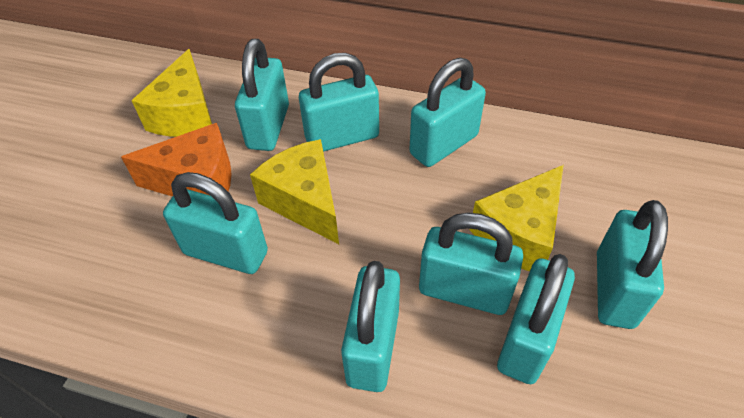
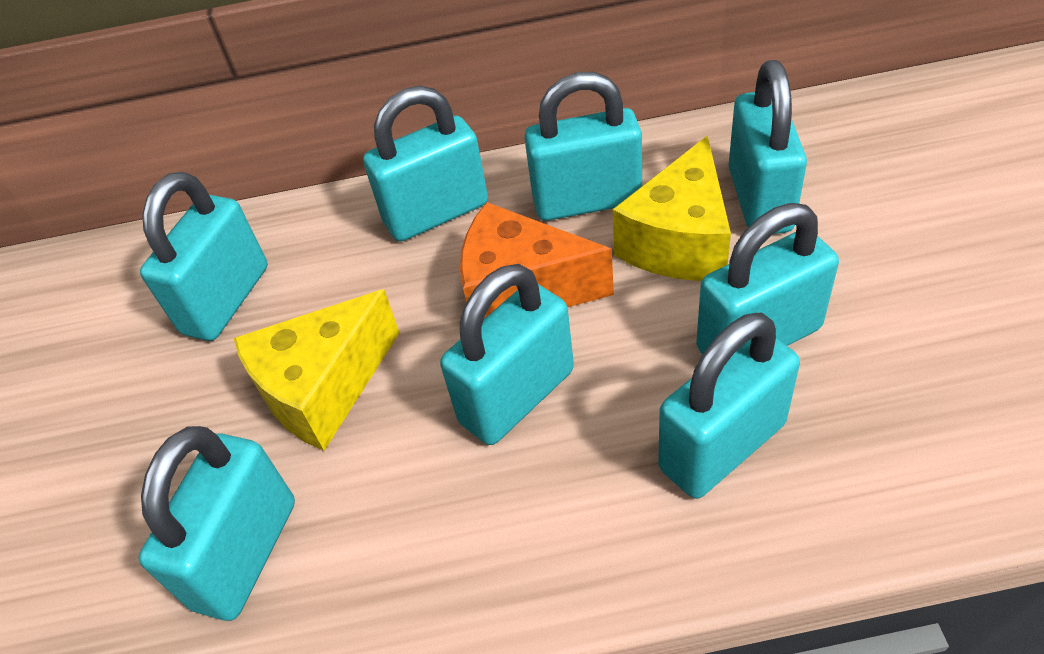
yellow cheese: [131,49,212,137] [250,139,339,244] [470,165,564,271] = 3 -> [233,289,400,451] [613,135,731,281] = 2

